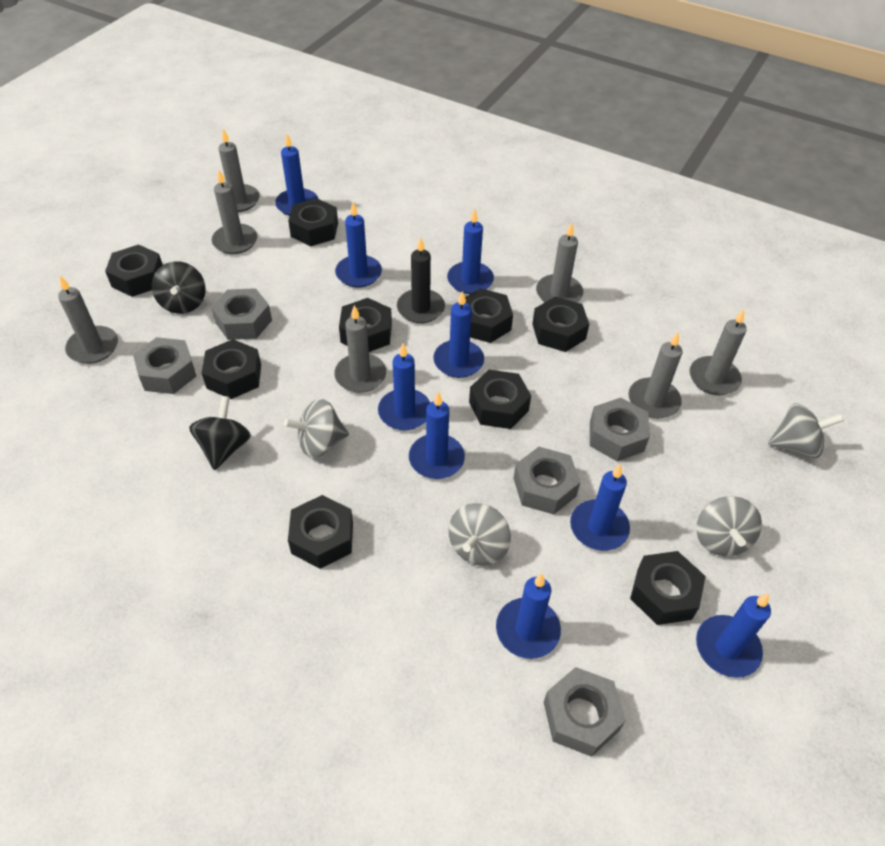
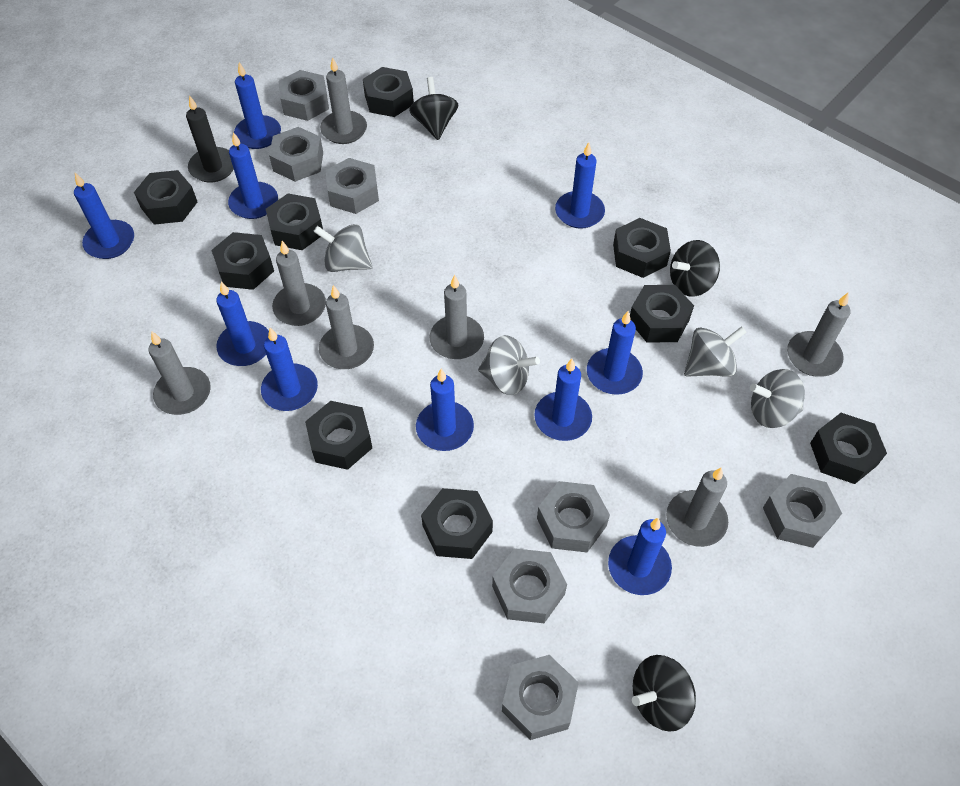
black spinning top: [152,261,206,314] [189,396,251,470] = 2 -> [409,77,458,140] [632,655,696,732] [670,240,720,297] = 3
blue candle: [275,134,318,216] [335,202,382,287] [378,343,430,431] [409,392,465,479] [433,291,484,378] [447,209,494,294] [496,573,561,659] [570,464,630,551] [696,593,771,678] = 9 -> [74,173,134,259] [216,282,269,366] [228,132,278,219] [234,62,281,149] [261,328,318,411] [416,369,474,451] [534,358,592,441] [555,142,605,229] [587,311,643,395] [608,518,672,595] = 10
grey nut: [133,337,196,394] [211,288,272,340] [513,447,580,515] [544,667,626,757] [590,398,650,461] = 5 -> [269,127,323,182] [278,70,329,121] [326,158,379,214] [492,548,567,623] [502,655,579,740] [537,481,610,552] [763,474,842,548] = 7

